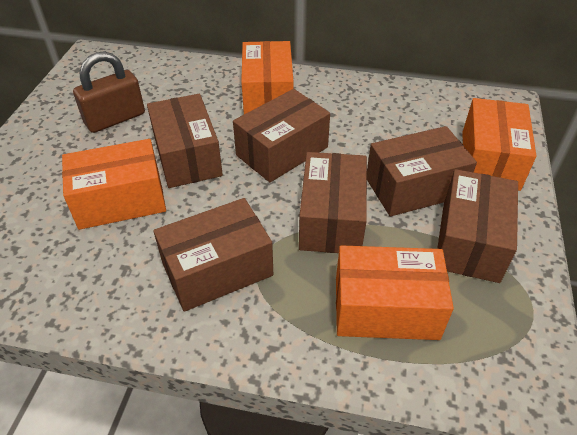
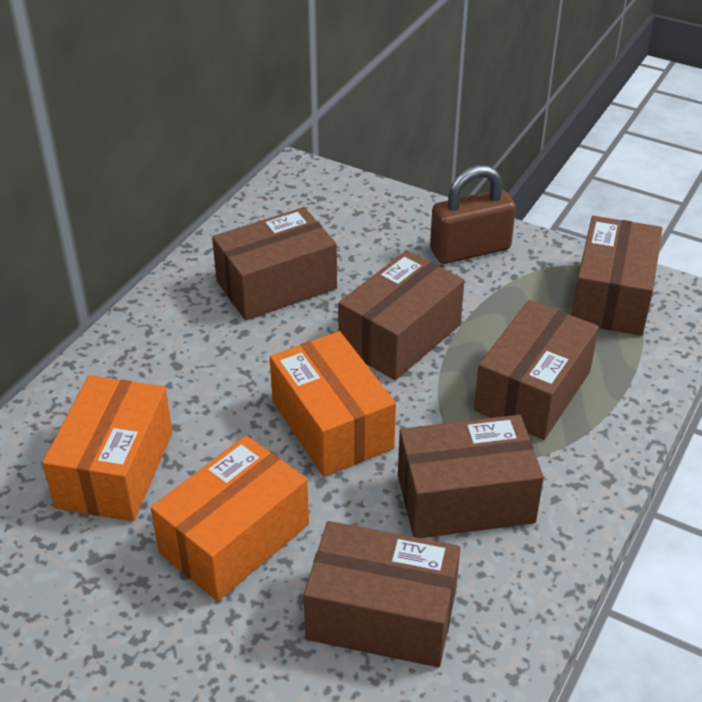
orange box: [62,139,166,230] [241,41,293,114] [336,245,454,340] [462,98,536,191] = 4 -> [42,375,173,521] [151,435,309,601] [270,331,396,477] = 3

